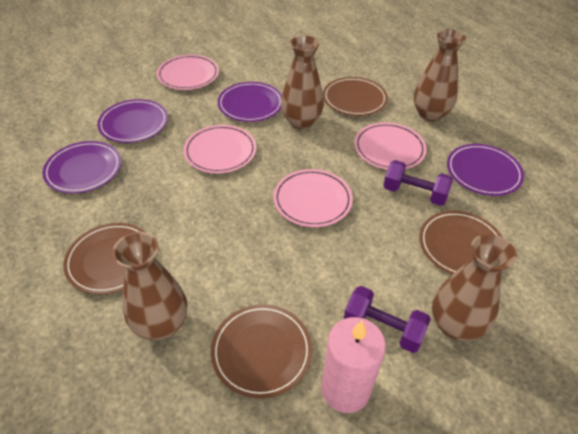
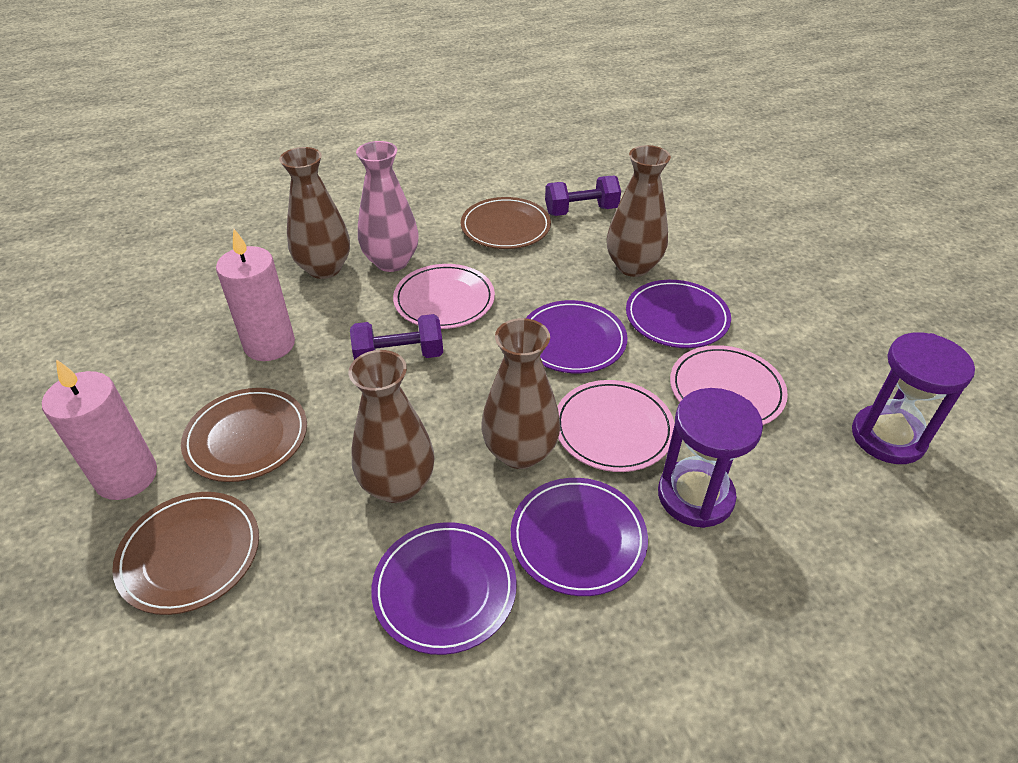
brown plate: [63,223,147,294] [211,304,312,398] [323,77,388,116] [419,211,502,274] = 4 -> [112,492,259,615] [181,388,307,482] [461,197,551,249] = 3
pink candle: [321,317,386,413] = 1 -> [42,359,157,500] [216,229,295,361] = 2
pink plate: [157,55,219,90] [183,125,256,173] [273,169,353,227] [354,122,427,170] = 4 -> [393,264,495,329] [557,380,675,472] [670,345,788,425] = 3
pink vase: none = 0 -> [356,141,419,272] = 1
purple hourglass: none = 0 -> [658,388,763,528] [852,332,975,464] = 2

